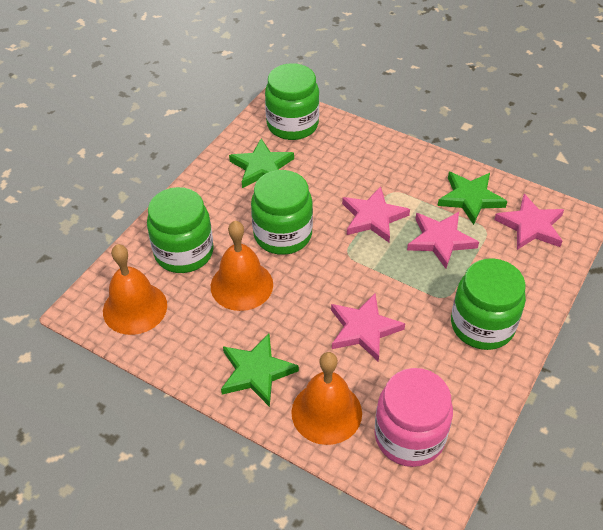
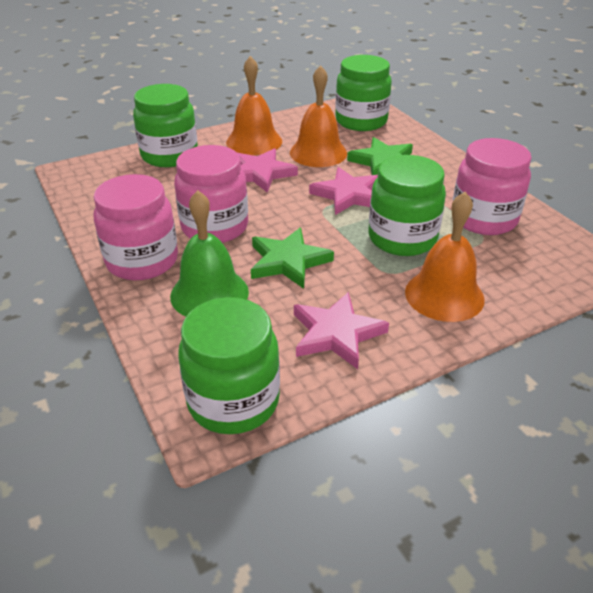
green bell: none = 0 -> [170,190,249,316] = 1
green star: [221,334,299,407] [229,138,294,188] [437,172,507,225] = 3 -> [251,228,334,289] [347,137,413,175] = 2
pink jar: [374,368,453,467] = 1 -> [94,174,178,280] [174,145,248,243] [453,138,531,235] = 3
pink star: [331,293,405,362] [342,186,410,242] [407,212,479,269] [494,194,564,250] = 4 -> [238,148,298,193] [294,292,389,369] [309,167,378,215] = 3

